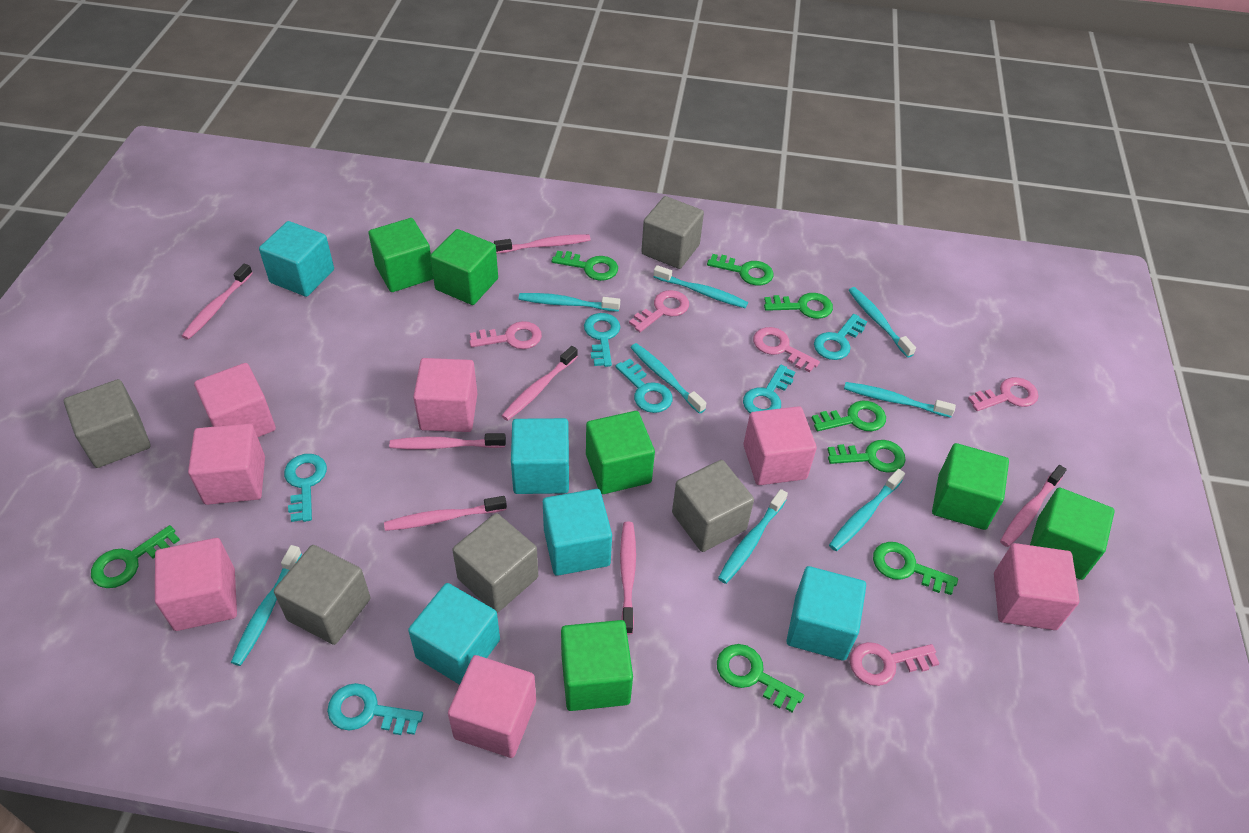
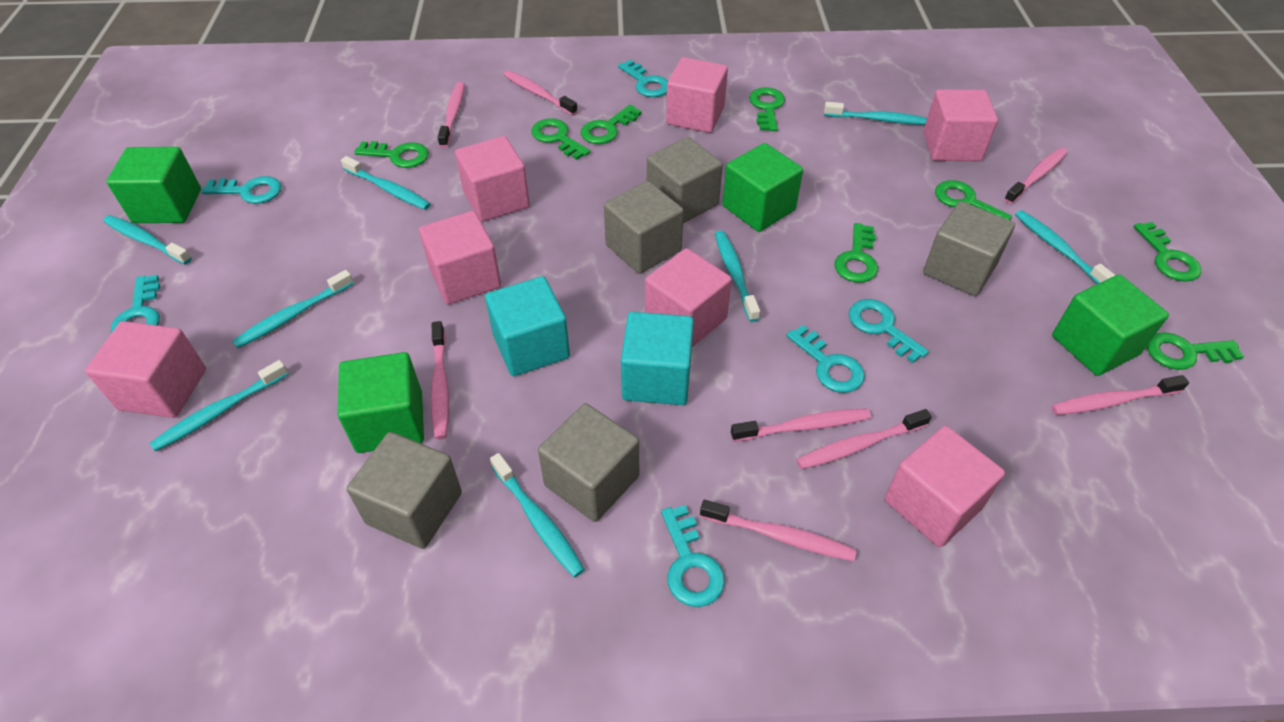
green cube: [369,218,434,292] [430,229,498,305] [561,620,633,711] [586,411,655,494] [932,443,1009,530] [1030,487,1115,580] = 6 -> [106,147,201,223] [338,352,424,453] [722,143,803,232] [1052,275,1169,376] = 4
pink key: [469,321,542,349] [629,290,689,332] [753,327,820,373] [849,642,940,686] [968,377,1038,411] = 5 -> none = 0
pink toothbrush: [182,264,253,340] [384,496,507,531] [389,433,506,449] [494,234,591,254] [501,346,578,421] [620,522,636,635] [1000,465,1067,547] = 7 -> [431,321,449,439] [438,82,465,148] [503,70,578,116] [700,500,857,561] [731,408,871,442] [796,409,932,469] [1004,147,1068,204] [1051,375,1189,415] = 8
turquoise cube: [259,221,334,297] [408,583,500,685] [511,418,569,494] [543,489,612,576] [786,566,866,661] = 5 -> [485,276,570,376] [621,312,694,405] = 2

